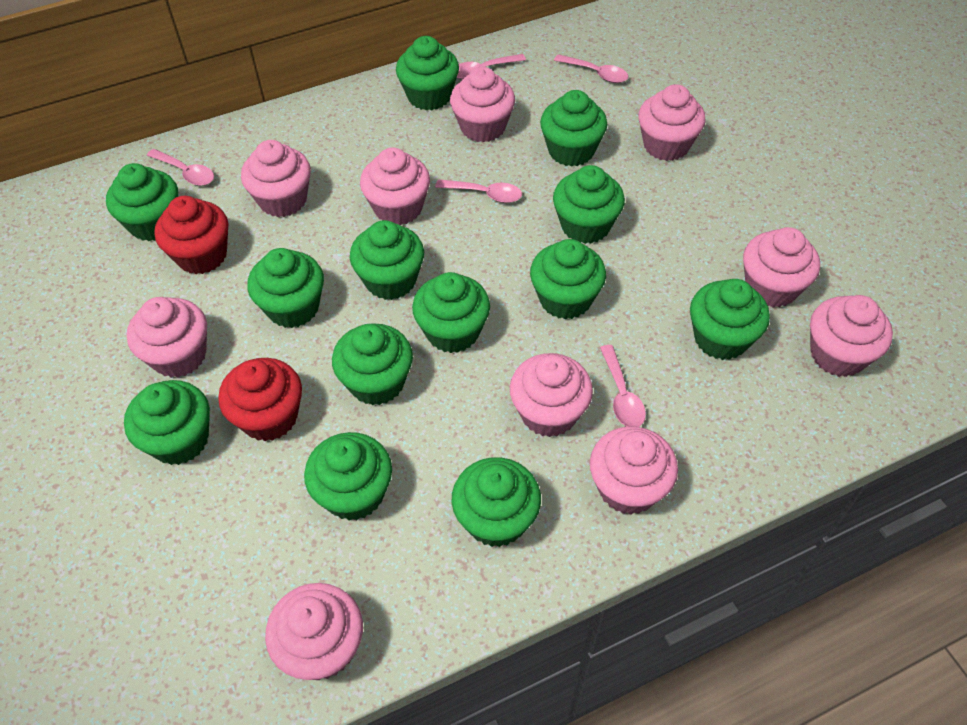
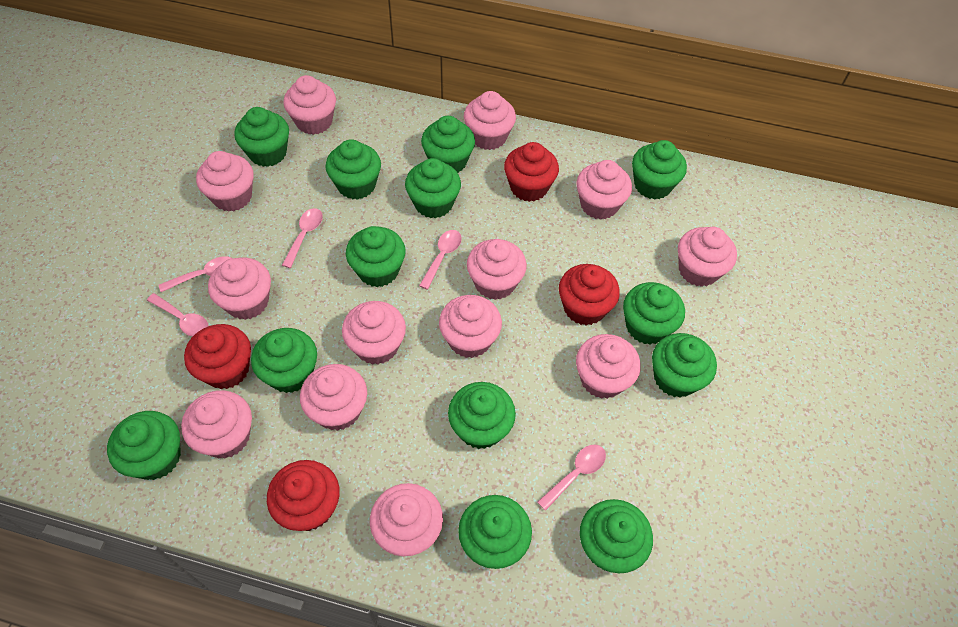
pink cupcake: [127,297,207,378] [241,140,311,217] [265,583,363,680] [360,148,430,225] [450,67,515,143] [510,353,593,437] [590,426,678,515] [638,84,706,161] [743,227,820,307] [810,295,893,377] = 10 -> [181,390,252,459] [196,151,253,212] [208,258,271,320] [283,75,336,135] [300,364,367,431] [342,301,406,365] [370,483,443,556] [439,295,502,358] [464,91,516,150] [467,239,527,300] [576,160,632,220] [576,334,641,399] [678,227,737,287] = 13
red cupcake: [154,196,228,274] [218,358,302,441] = 2 -> [184,324,251,389] [267,460,340,531] [504,142,559,202] [559,264,620,325] = 4

